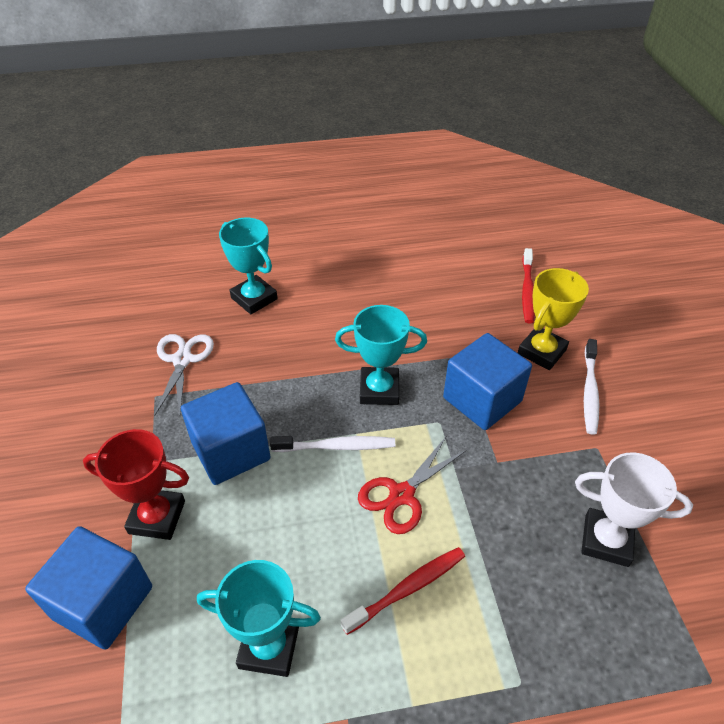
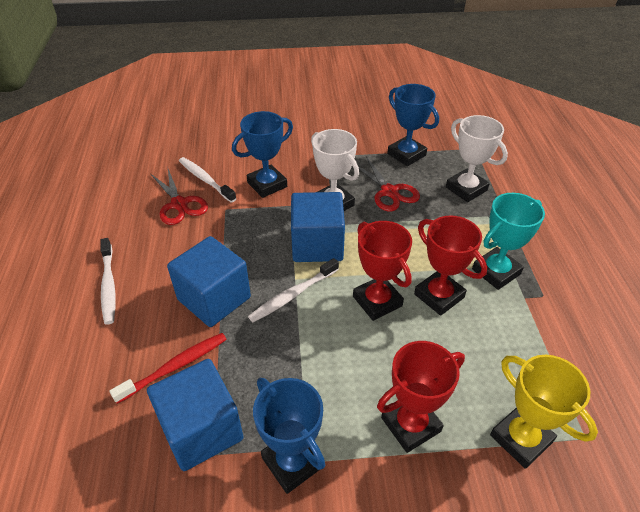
blue trophy: none = 0 -> [232,111,293,198] [253,378,325,494] [387,84,439,166] = 3
red scissors: [358,437,467,534] = 1 -> [150,169,208,225] [358,156,420,212] = 2
red toothbrush: [340,547,465,635] [522,248,535,324] = 2 -> [109,333,227,404] = 1
red trophy: [83,429,189,540] = 1 -> [353,221,412,321] [377,341,465,453] [414,216,487,316] = 3
turquoise trophy: [197,560,321,677] [219,218,278,314] [335,305,427,405] = 3 -> [472,193,545,290] = 1
white scissors: [154,334,214,416] = 1 -> none = 0
white toothbrush: [270,436,395,452] [584,339,599,435] = 2 -> [100,238,115,324] [179,157,237,203] [248,258,339,322] = 3
white trophy: [575,453,693,567] = 1 -> [311,129,359,211] [446,115,508,202] = 2

